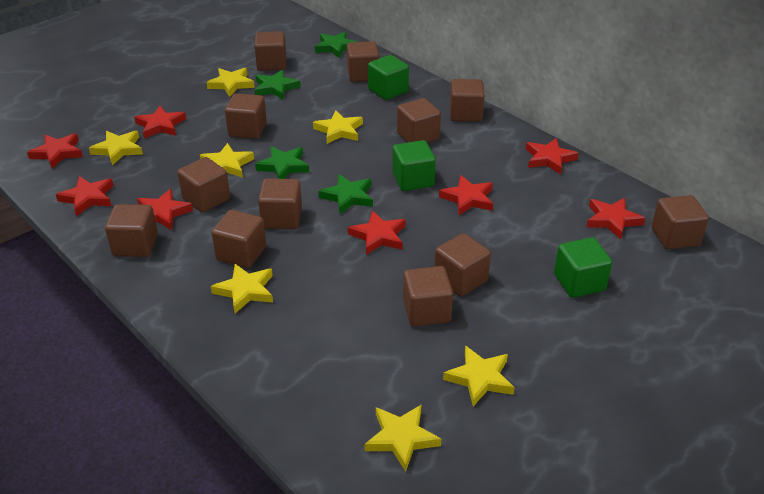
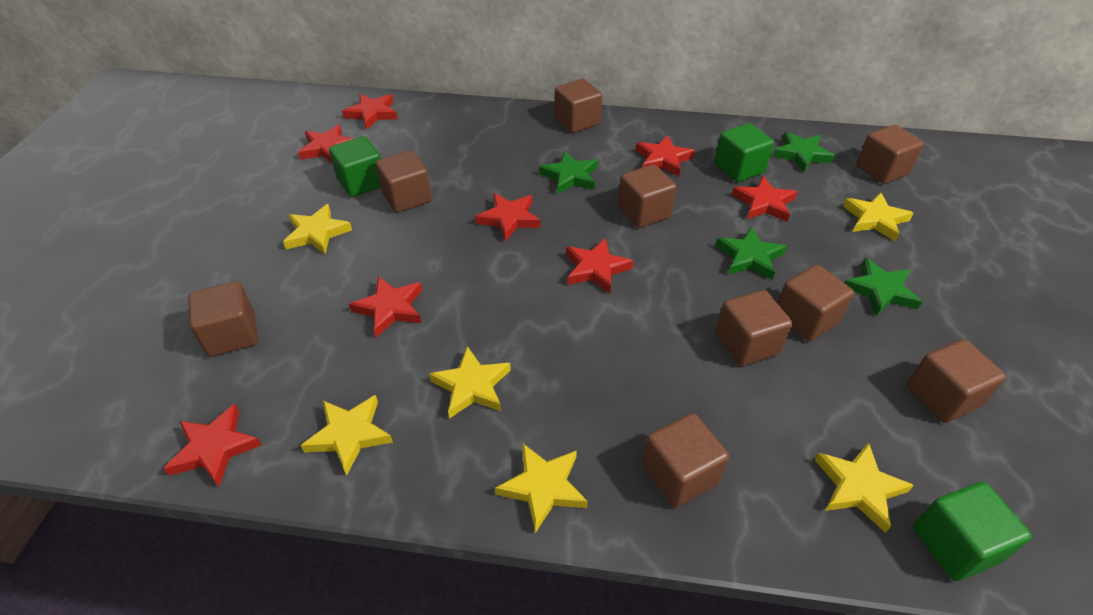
brown cube: [105,204,158,257] [177,157,230,213] [212,210,266,268] [225,93,267,139] [254,31,286,71] [258,178,302,229] [347,41,379,82] [397,98,441,143] [403,266,453,327] [434,233,491,297] [450,79,485,122] [652,195,709,249] = 12 -> [188,281,258,357] [376,150,432,213] [554,79,602,133] [618,164,677,228] [642,413,729,508] [715,290,793,366] [778,265,854,342] [856,125,924,184] [907,339,1006,423] = 9
yellow star: [89,131,143,165] [200,143,254,178] [206,68,255,97] [211,264,273,313] [313,110,363,144] [365,405,441,472] [443,346,515,406] = 7 -> [283,204,352,254] [301,395,393,475] [429,346,511,419] [495,443,588,533] [815,442,914,533] [843,192,914,242] = 6

